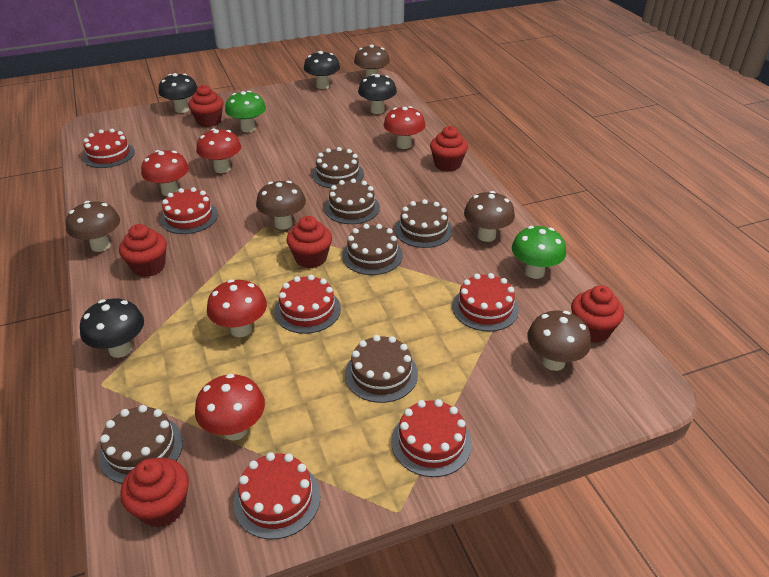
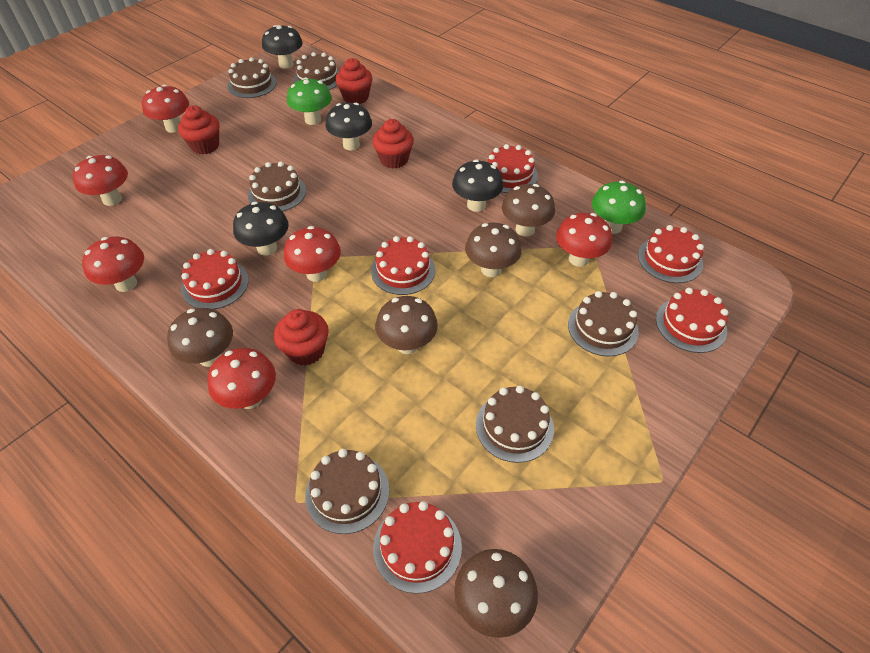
red cupcake: [119,224,167,277] [120,458,189,528] [188,85,224,127] [286,216,332,268] [430,126,468,172] [571,285,624,343] = 6 -> [178,106,219,154] [274,309,329,366] [335,58,373,104] [372,119,414,169] = 4
red mushroom: [141,150,189,196] [195,374,265,440] [196,128,241,173] [207,279,267,337] [384,106,425,149] = 5 -> [73,155,128,206] [82,237,144,292] [142,85,189,133] [207,348,276,409] [284,226,341,282] [556,213,612,267] = 6

